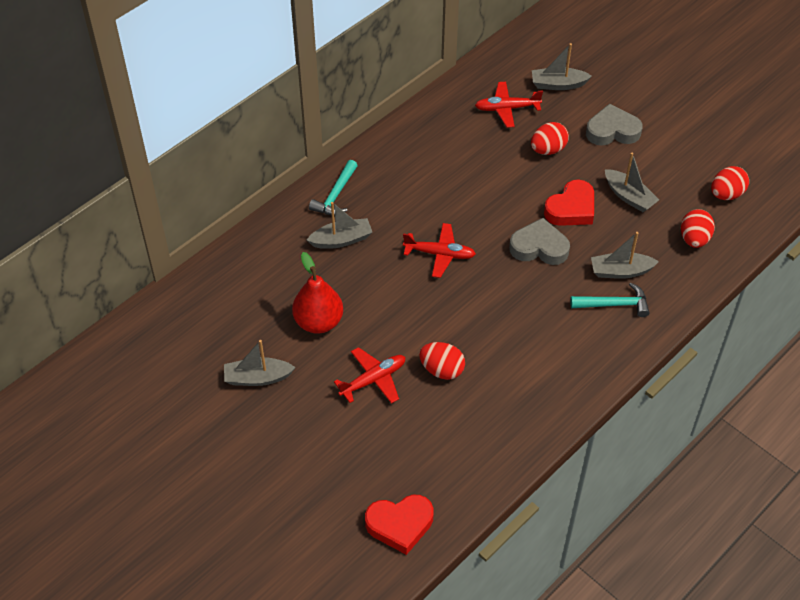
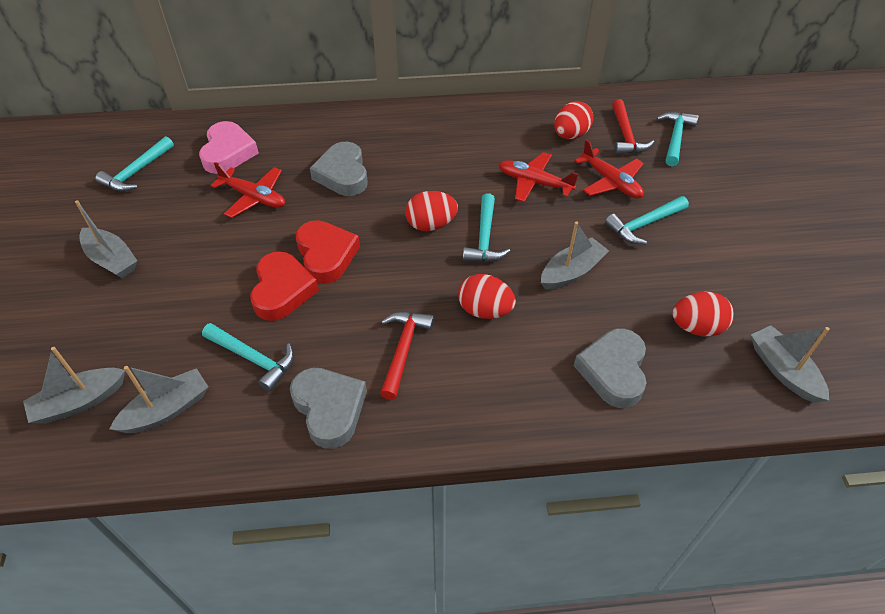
grey heart: [509,218,570,265] [586,104,643,146] = 2 -> [290,368,367,449] [310,142,368,196] [574,328,647,408] = 3
pink heart: none = 0 -> [199,121,259,174] = 1
red hammer: none = 0 -> [380,312,434,400] [612,99,654,155] = 2
red pear: [292,252,343,334] = 1 -> none = 0
turquoise hammer: [309,160,358,216] [570,282,650,317] = 2 -> [95,136,174,192] [202,323,294,392] [463,193,510,262] [605,196,689,244] [656,112,699,167] = 5

